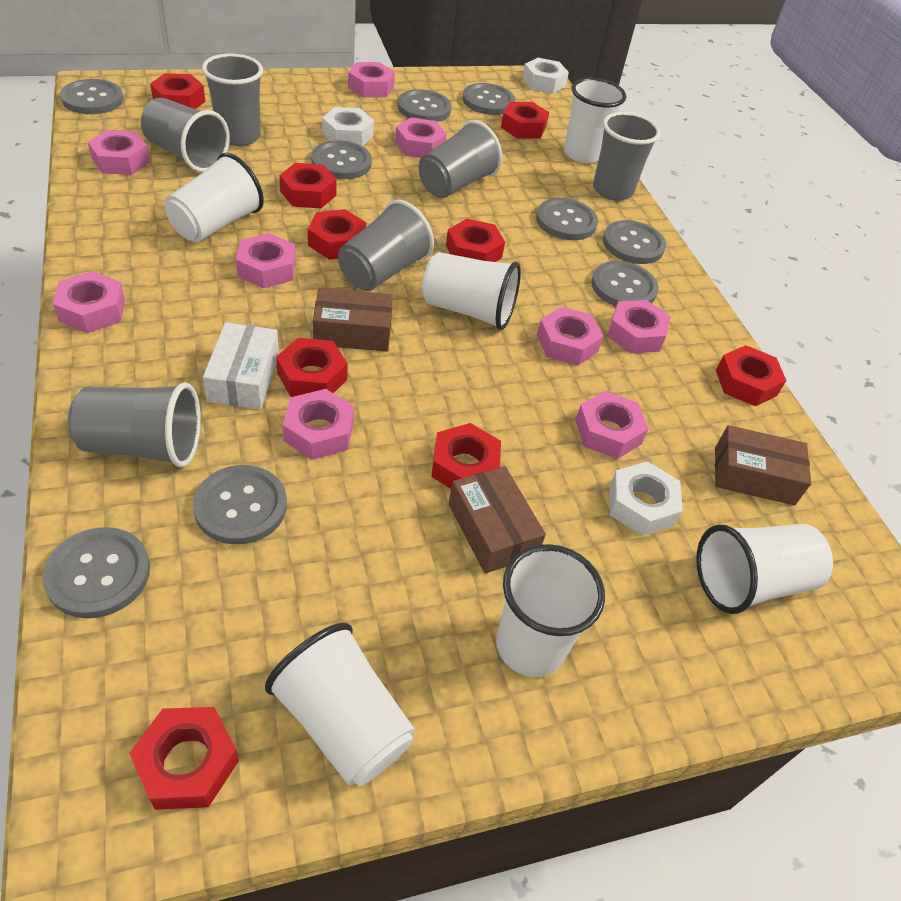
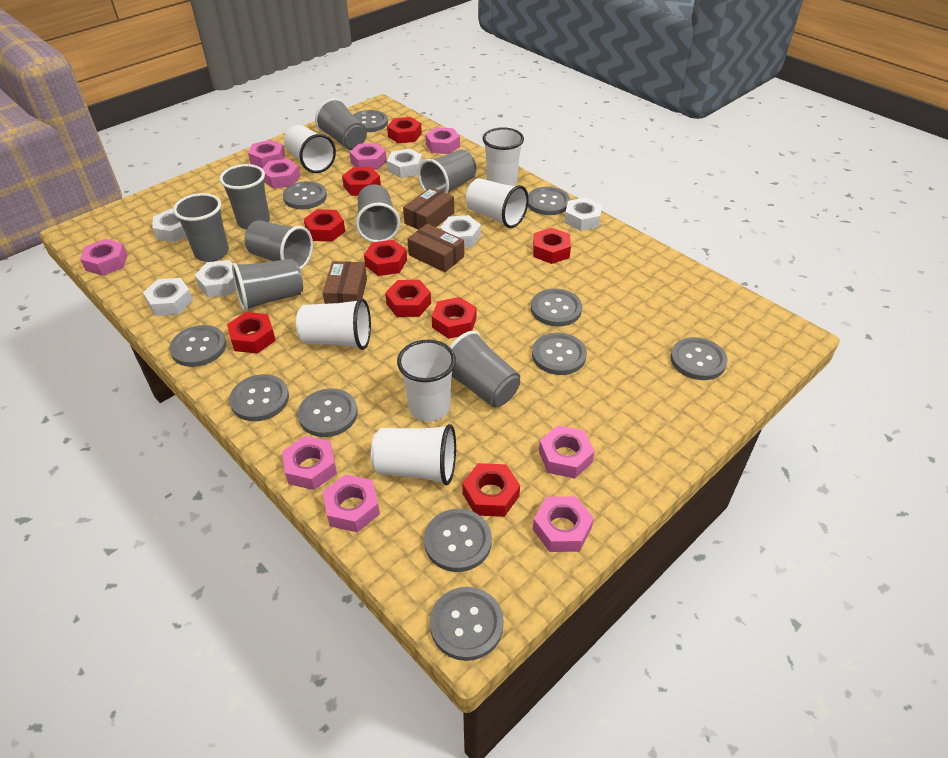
grey button: [42,527,150,619] [60,79,124,114] [193,465,287,544] [311,141,372,179] [398,89,452,122] [463,83,515,115] [536,198,598,240] [592,261,659,306] [603,220,666,264] = 9 -> [169,325,226,367] [229,374,289,421] [283,181,327,209] [298,388,358,437] [354,110,388,132] [424,509,492,572] [430,587,504,661] [528,187,570,215] [531,288,582,327] [532,333,587,375] [670,337,728,380] = 11
grey cup: [68,382,201,467] [141,98,230,172] [202,53,263,146] [338,200,434,291] [419,120,502,198] [593,112,661,201] = 6 -> [173,193,229,262] [219,164,270,230] [232,259,303,312] [244,220,313,270] [315,98,367,150] [356,184,400,242] [418,149,476,193] [449,331,520,407] = 8
white box: [203,322,279,410] = 1 -> none = 0
white nut: [322,107,374,146] [522,58,569,93] [609,461,683,536] = 3 -> [143,278,193,316] [152,209,187,242] [195,260,236,298] [387,149,422,178] [440,215,481,248] [564,198,602,231] = 6

